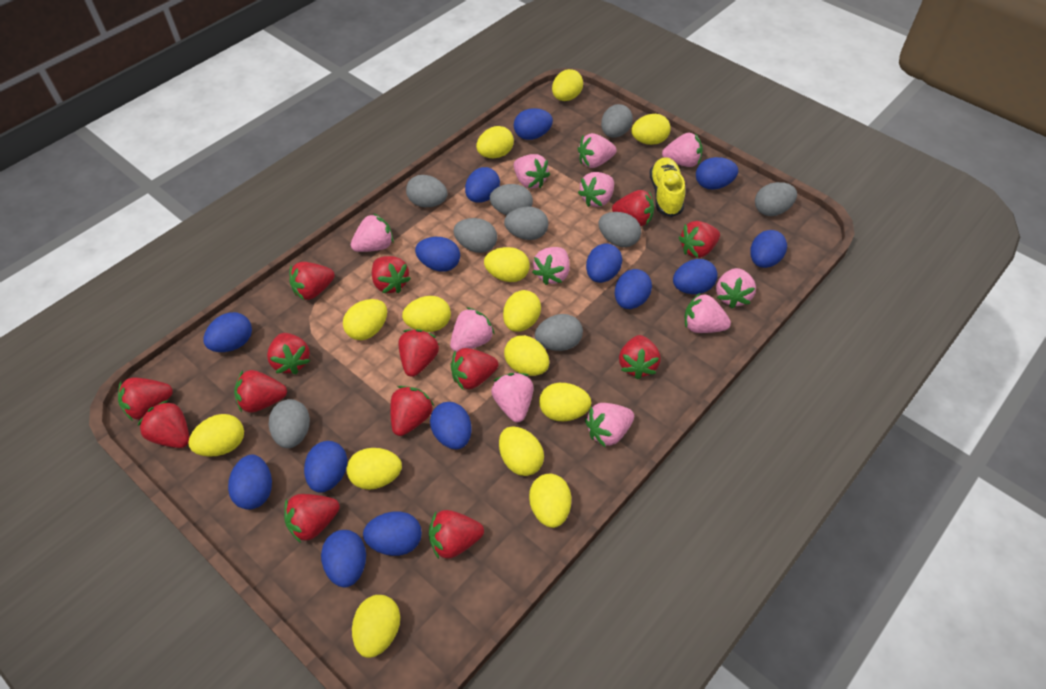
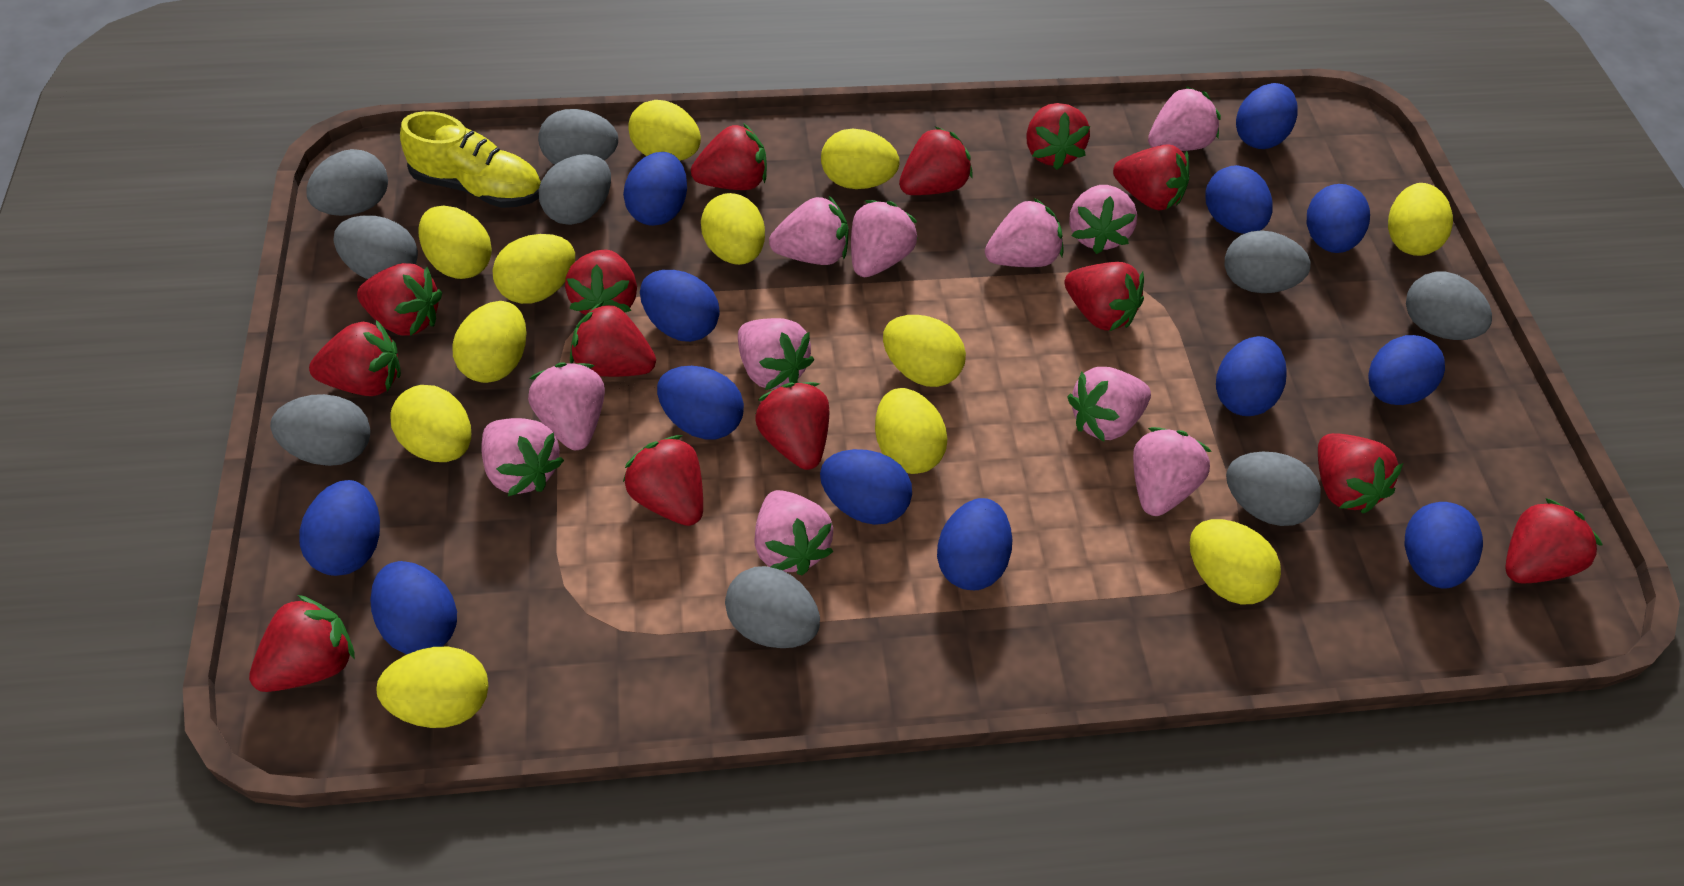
blue egg: [203,312,252,352] [228,455,272,510] [304,441,347,492] [321,530,366,587] [363,511,422,556] [415,237,460,272] [430,402,472,449] [465,167,500,203] [514,108,553,140] [586,243,622,283] [615,269,652,309] [673,259,718,294] [696,157,738,190] [750,230,787,268] = 14 -> [300,480,380,576] [370,561,457,654] [623,152,687,226] [640,270,720,342] [657,366,744,440] [820,449,912,525] [937,498,1012,590] [1205,165,1273,234] [1216,336,1287,416] [1236,83,1297,149] [1307,184,1370,253] [1368,335,1445,405] [1404,502,1483,588] = 13
yellow egg: [188,414,244,457] [343,299,387,340] [347,448,402,490] [352,595,400,658] [402,296,451,332] [476,126,514,158] [484,247,530,282] [499,426,544,476] [503,290,541,332] [504,335,549,376] [529,474,571,528] [539,383,591,421] [552,69,583,101] [631,114,671,145] = 14 -> [376,647,488,728] [390,385,471,462] [418,206,492,279] [452,301,527,383] [492,234,575,304] [628,100,701,161] [701,193,765,265] [821,129,899,189] [875,388,948,474] [883,315,966,387] [1190,519,1281,604] [1388,183,1453,256] = 12

